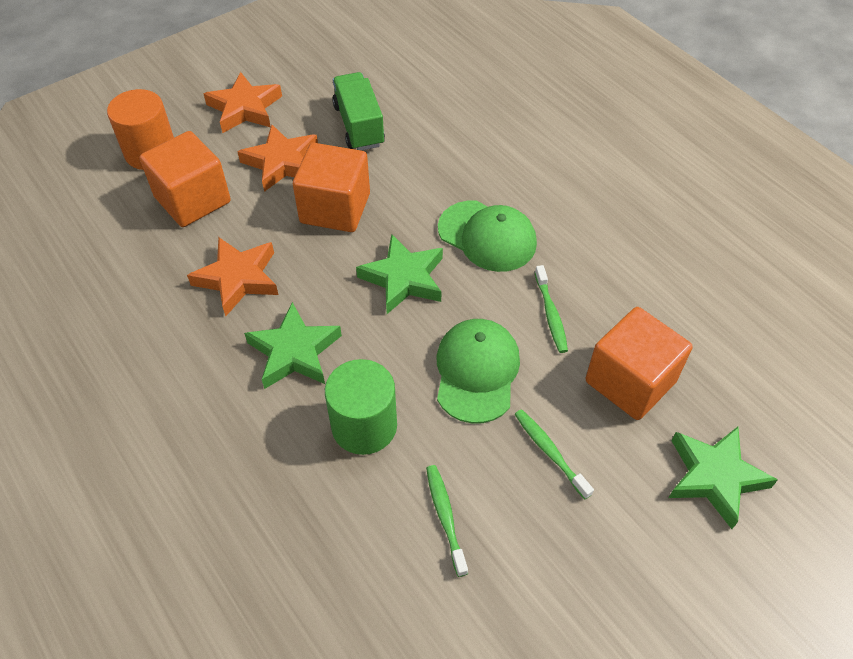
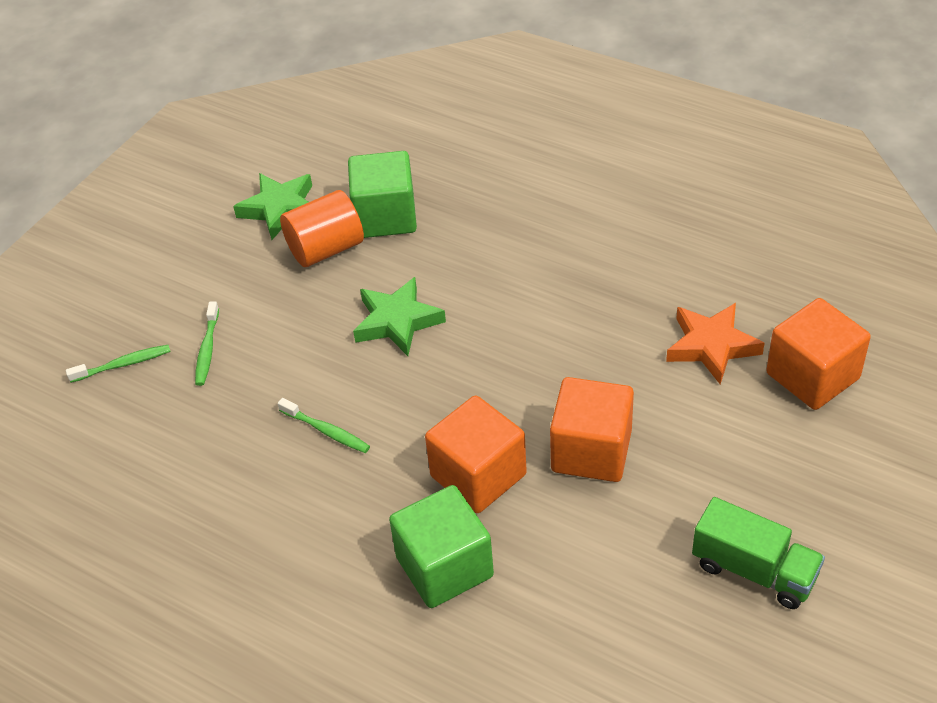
green cap: [437,319,520,423] [438,200,537,272] = 2 -> none = 0
green cube: none = 0 -> [348,151,417,238] [389,485,494,608] = 2
green cylinder: [325,359,397,455] = 1 -> none = 0
green star: [244,302,342,389] [356,234,443,314] [669,427,778,529] = 3 -> [233,173,312,240] [353,277,446,356] = 2
orange star: [187,237,279,316] [204,72,282,133] [237,124,318,192] = 3 -> [666,303,764,385] = 1

